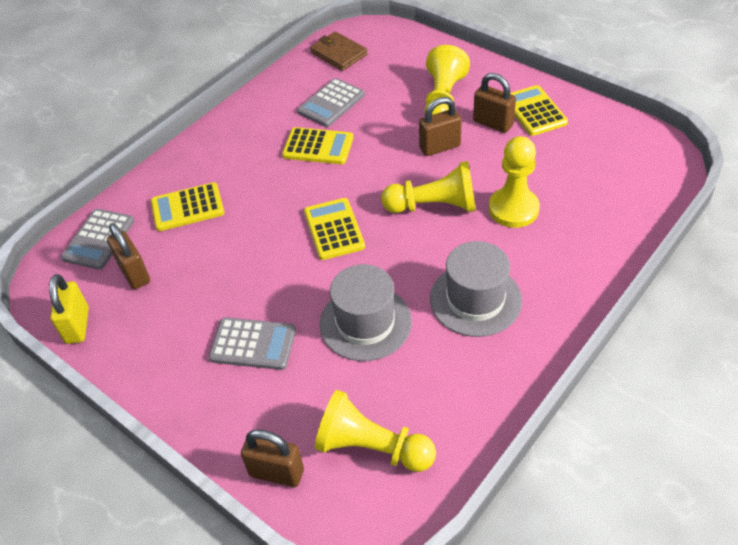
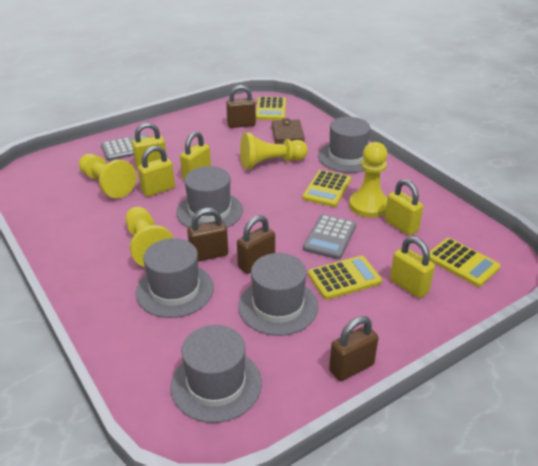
grey calculator: [61,209,134,270] [209,317,296,370] [297,78,365,127] = 3 -> [101,134,149,161] [303,214,356,259] = 2
grey hat: [319,264,412,361] [430,241,522,337] = 2 -> [136,238,214,318] [170,325,262,423] [176,166,243,228] [238,253,318,336] [318,117,371,173] = 5
yellow padlock: [49,274,89,344] = 1 -> [132,123,166,169] [138,146,175,197] [180,131,211,180] [385,179,423,236] [390,236,435,298] = 5

